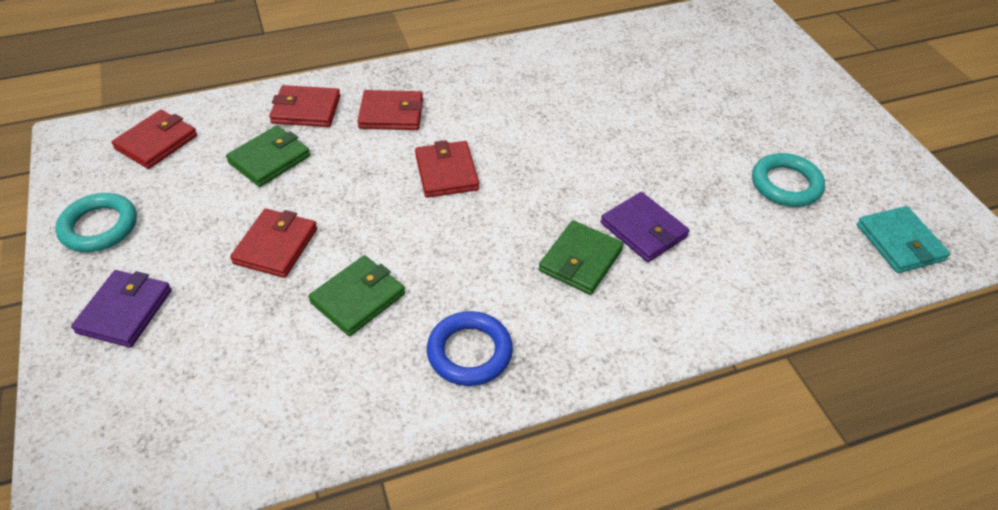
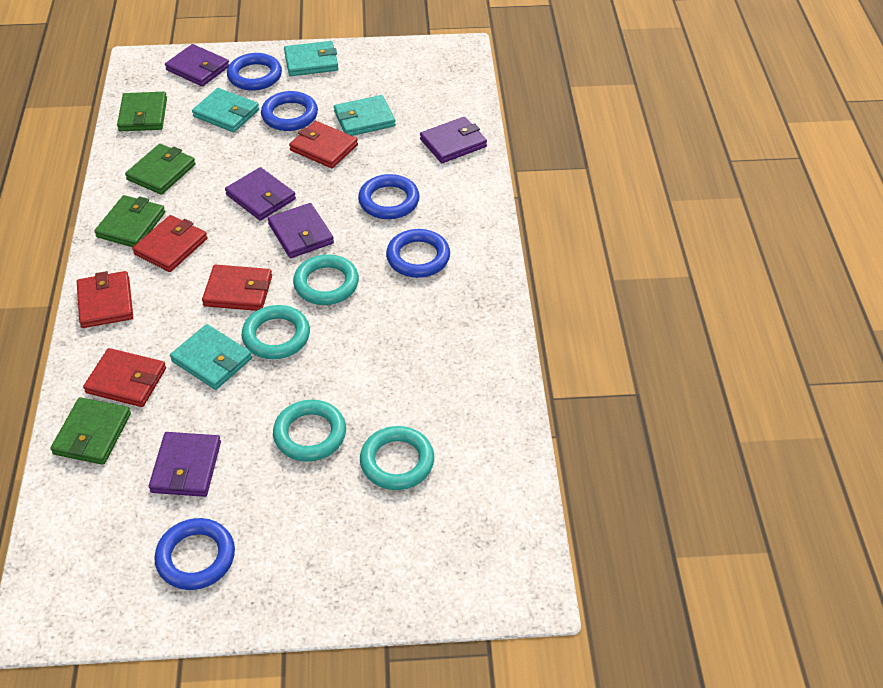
blue ring: [427,311,513,386] = 1 -> [154,518,235,590] [227,53,282,91] [261,91,318,131] [358,174,420,219] [386,229,450,278] = 5
green wallet: [226,126,310,187] [308,255,405,336] [539,220,624,295] = 3 -> [50,397,131,465] [94,195,165,247] [117,92,167,131] [125,144,196,195] = 4
purple wallet: [71,270,172,347] [600,192,690,262] = 2 -> [149,432,221,497] [165,44,229,86] [225,167,296,221] [268,203,334,258] [420,117,487,163] = 5
turquoise ring: [55,193,137,252] [752,153,825,207] = 2 -> [242,305,310,359] [273,400,346,462] [293,254,359,305] [360,426,434,490] = 4
turquoise wallet: [857,206,950,273] = 1 -> [170,324,252,390] [192,88,259,132] [284,41,338,76] [334,95,396,136] = 4

